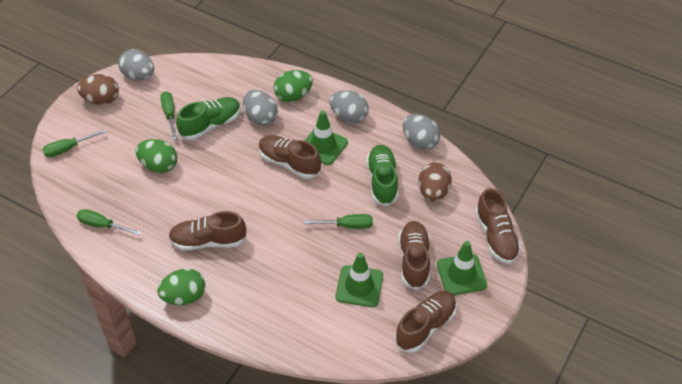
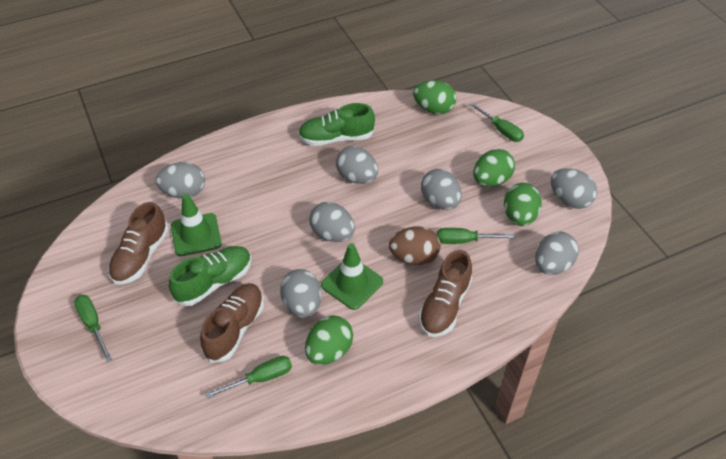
brown egg: [77,74,119,105] [418,163,452,201] = 2 -> [389,226,441,265] = 1
brown shoe: [169,211,247,250] [259,135,321,179] [395,291,457,353] [398,221,430,290] [475,188,521,264] = 5 -> [108,202,169,285] [200,283,264,363] [418,250,472,337] = 3
green egg: [136,139,177,173] [157,269,205,305] [274,70,313,102] = 3 -> [305,315,353,365] [413,80,456,114] [473,149,515,187] [504,183,542,226] = 4
green traffic cone: [304,111,348,165] [336,253,383,307] [437,241,487,295] = 3 -> [171,194,222,256] [321,243,383,310] = 2
grey egg: [118,49,154,81] [243,90,278,126] [330,90,369,123] [403,114,440,150] = 4 -> [155,162,205,198] [280,269,321,318] [309,202,355,242] [336,146,378,184] [421,169,462,210] [535,232,579,275] [551,168,597,209] = 7

